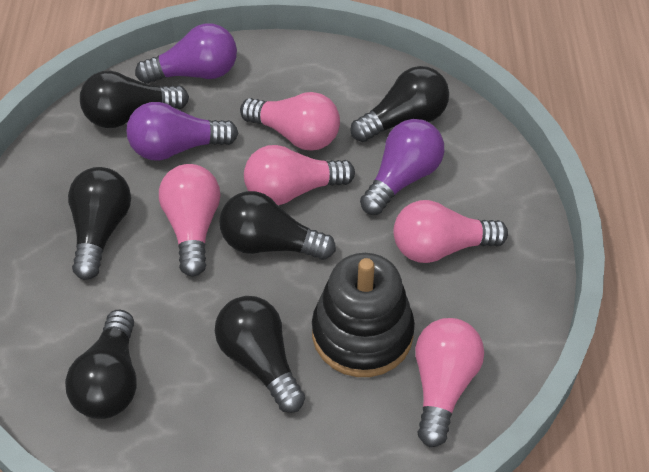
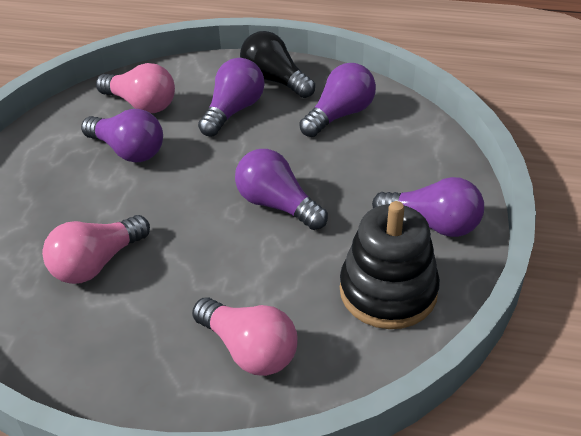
black light bulb: [65,310,137,419] [68,167,131,280] [80,71,189,128] [215,296,305,413] [219,191,336,260] [350,66,449,142] = 6 -> [240,31,315,98] = 1
pink light bulb: [159,164,220,277] [240,92,340,151] [244,145,355,205] [393,200,508,263] [415,318,484,447] = 5 -> [42,215,150,284] [96,63,175,113] [192,297,298,376] = 3
purple light bulb: [126,102,238,161] [135,23,237,84] [360,119,444,215] = 3 -> [81,109,163,162] [198,58,265,137] [235,149,328,230] [299,63,376,137] [372,177,484,237] = 5

